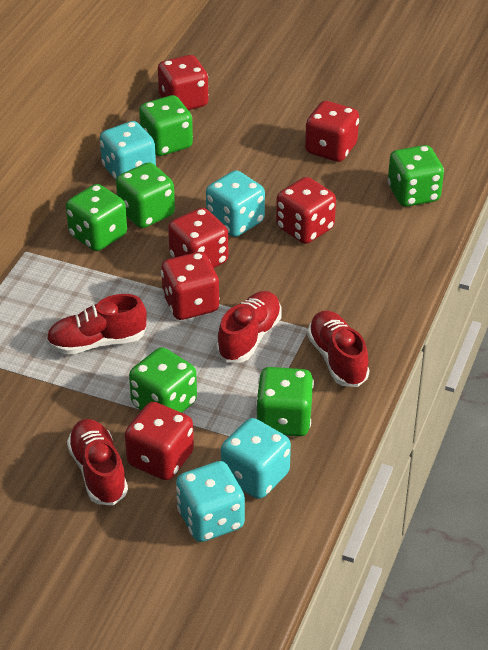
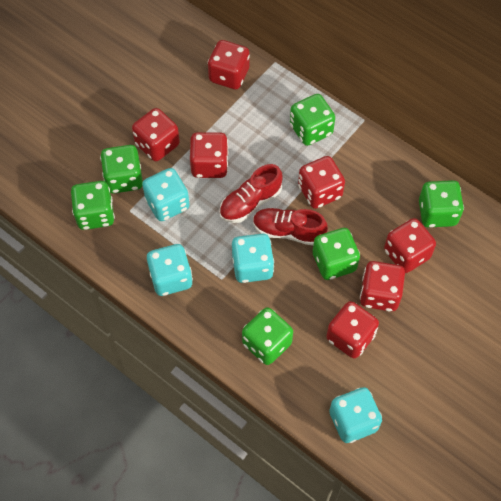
red dice: [125,402,194,480] [158,55,209,110] [161,252,220,320] [168,208,228,268] [276,177,336,244] [305,101,359,162] = 6 -> [132,108,180,161] [190,132,229,178] [208,40,250,89] [298,156,345,209] [326,301,379,359] [360,261,405,312] [384,218,436,273] = 7
red shoe: [46,294,147,355] [67,419,128,505] [216,291,282,362] [307,311,369,387] = 4 -> [219,164,282,223] [253,208,328,246] = 2

